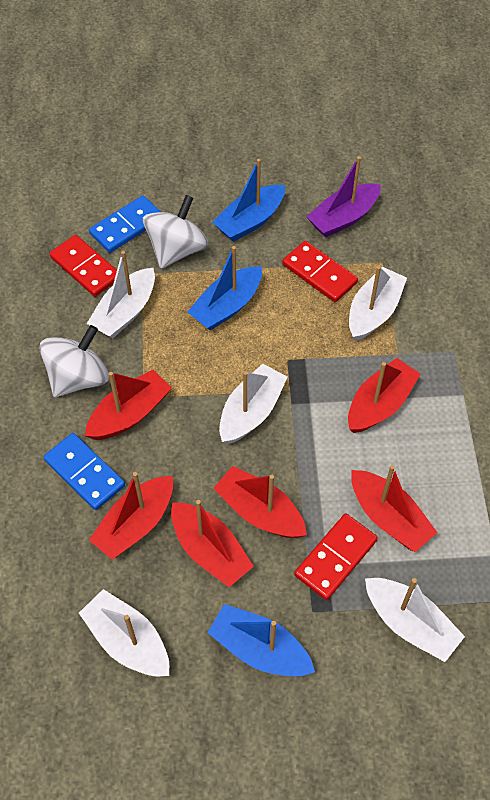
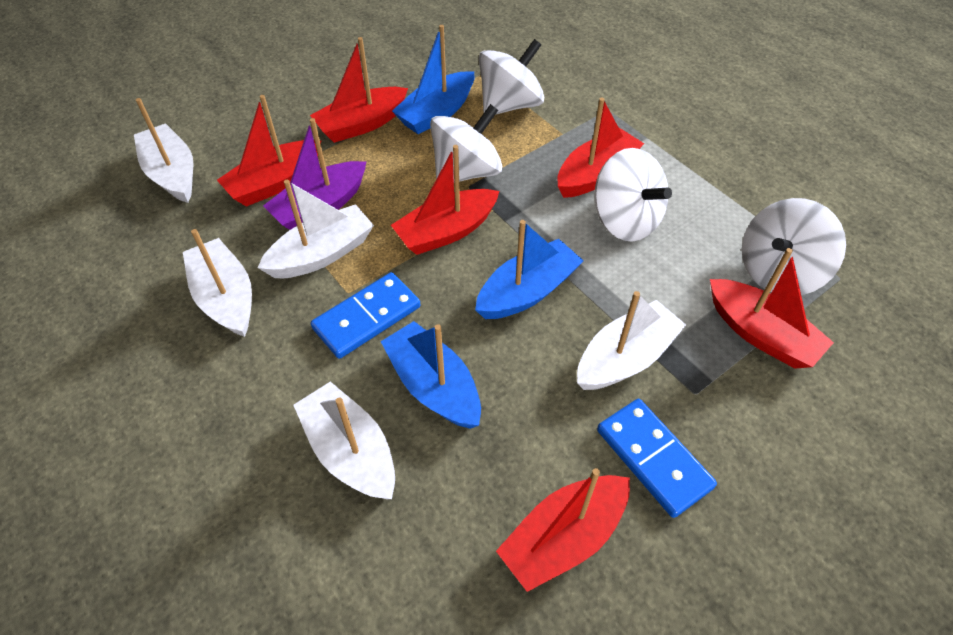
red domino: [50,235,117,297] [282,241,358,302] [294,513,378,600] = 3 -> none = 0
white spinning top: [40,325,109,397] [143,195,208,269] = 2 -> [430,104,502,182] [479,39,544,115] [594,148,672,242] [742,198,846,295] = 4

